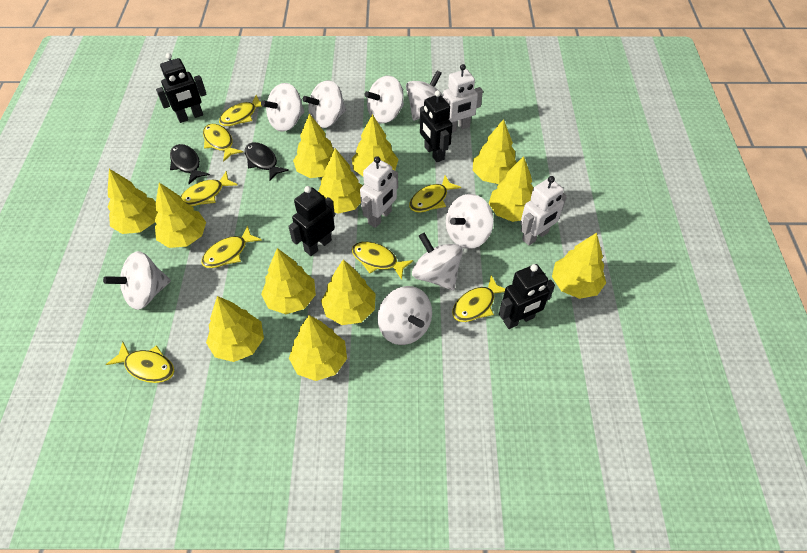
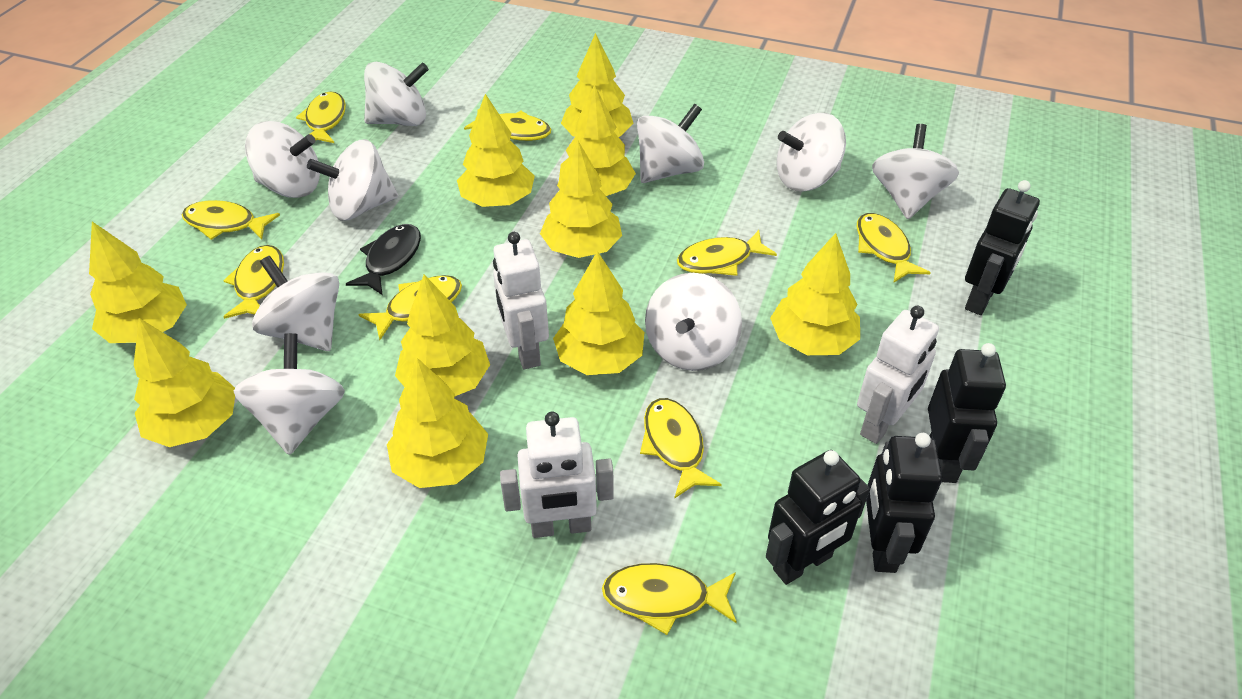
black fish: [170,144,210,184] [245,142,289,181] = 2 -> [346,224,421,295] = 1
white spinning top: [103,251,171,310] [261,83,305,132] [303,80,346,128] [365,76,404,123] [378,286,432,345] [406,70,443,121] [412,233,463,290] [446,194,494,249] = 8 -> [233,333,345,455] [245,121,320,198] [252,256,339,351] [307,139,398,221] [364,62,429,126] [637,104,704,183] [645,273,742,371] [777,113,846,191] [872,124,959,219] = 9
yellow fish: [106,342,174,383] [180,171,238,206] [201,225,262,268] [203,124,243,162] [219,95,261,126] [352,242,413,280] [409,175,461,213] [452,275,505,322] = 8 -> [182,200,280,240] [223,245,284,319] [296,91,346,143] [358,275,462,340] [464,109,551,141] [602,563,737,635] [640,398,722,499] [677,230,777,276] [857,213,931,282] = 9
yellow tree: [108,169,157,234] [154,183,206,248] [206,296,264,362] [261,248,316,314] [289,315,347,381] [293,113,334,178] [318,148,363,214] [321,259,376,325] [352,114,398,176] [473,119,517,184] [489,156,534,222] [552,233,606,299] = 12 -> [89,222,187,343] [134,318,235,447] [387,358,488,488] [395,275,490,396] [457,94,535,207] [540,141,622,258] [553,251,644,375] [559,84,636,196] [561,33,634,137] [770,233,860,355] = 10

